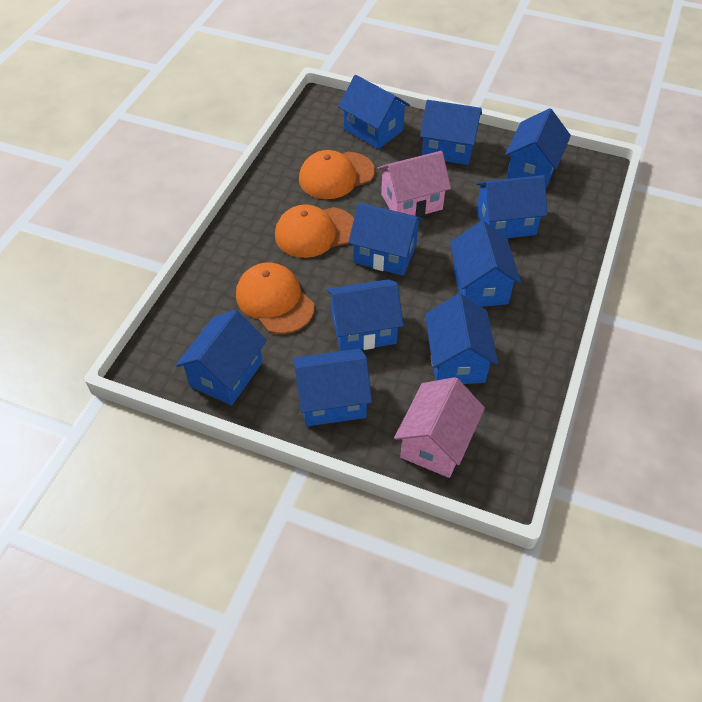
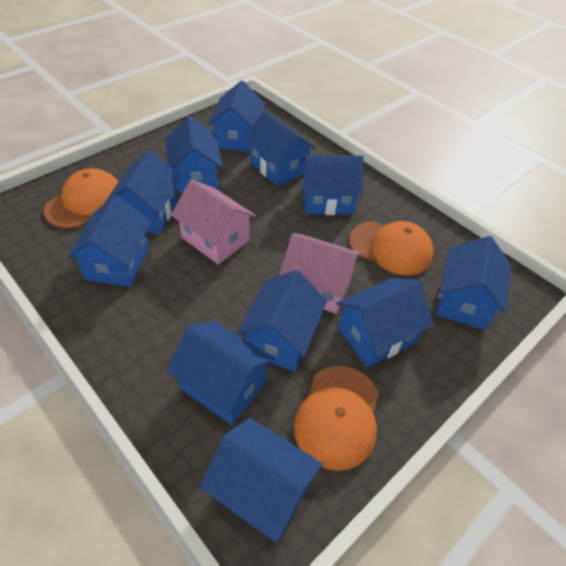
blue house: [176,310,267,406] [293,349,372,426] [327,279,403,351] [338,75,410,149] [348,203,423,276] [420,100,482,165] [425,294,498,384] [450,221,521,307] [476,175,548,238] [505,108,571,188] = 10 -> [67,196,151,287] [105,150,180,234] [166,116,222,194] [167,321,274,425] [200,418,323,542] [208,80,265,152] [238,270,327,372] [244,110,315,186] [302,155,364,215] [336,278,434,367] [436,236,511,330] = 11

